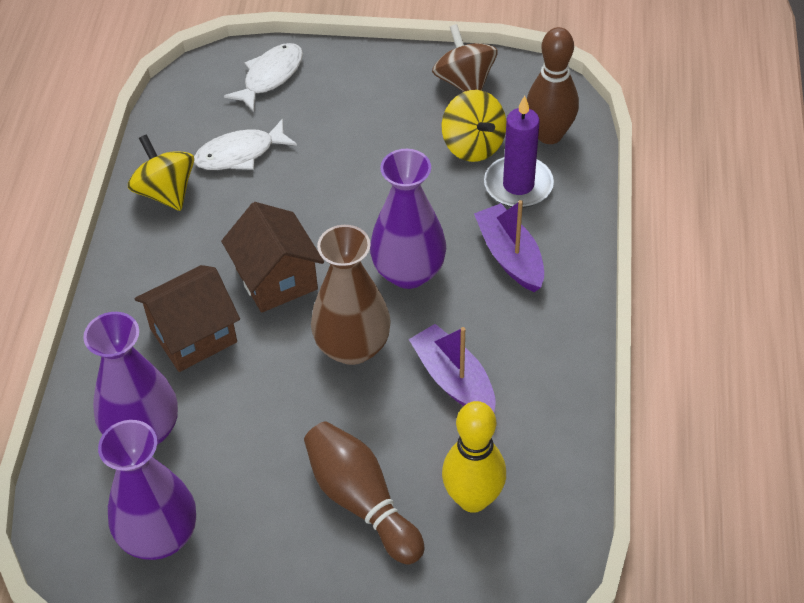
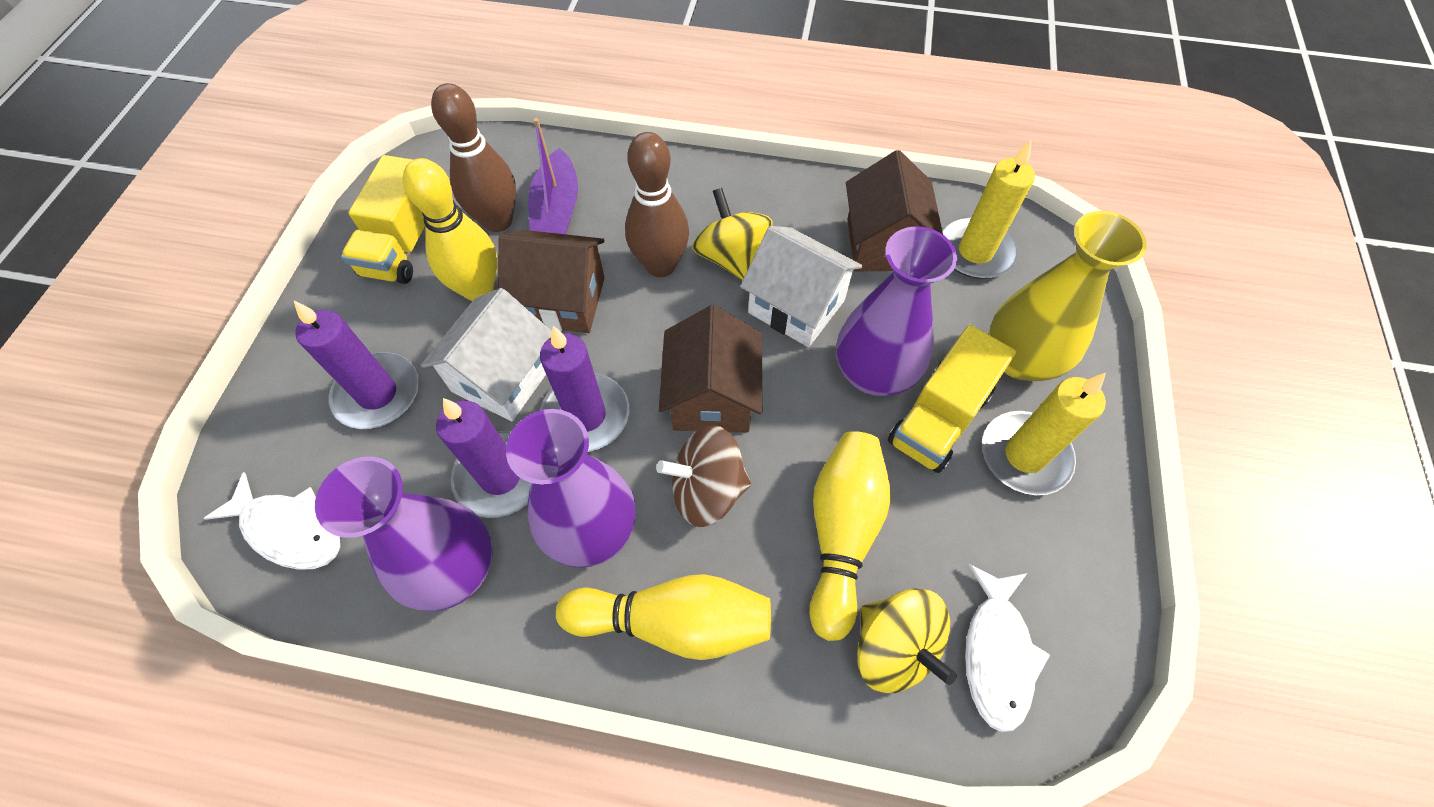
brown house: [135,265,240,372] [221,202,324,313] = 2 -> [498,230,605,333] [659,305,762,432] [846,150,943,272] = 3
brown vase: [311,225,391,365] = 1 -> none = 0
purple boat: [409,324,496,413] [474,200,544,292] = 2 -> [528,118,578,234] = 1
purple candle: [484,96,554,208] = 1 -> [294,301,419,429] [436,398,531,518] [540,326,629,452] = 3
white house: none = 0 -> [421,288,552,421] [740,226,862,347] = 2
yellow bowling pin: [442,401,506,513] = 1 -> [403,158,497,301] [556,574,771,660] [809,431,891,641] = 3
yellow candle: none = 0 -> [942,140,1035,279] [982,373,1106,495] = 2
yellow truck: none = 0 -> [341,155,425,284] [888,325,1016,473] = 2
yellow vase: none = 0 -> [989,211,1147,381] = 1

